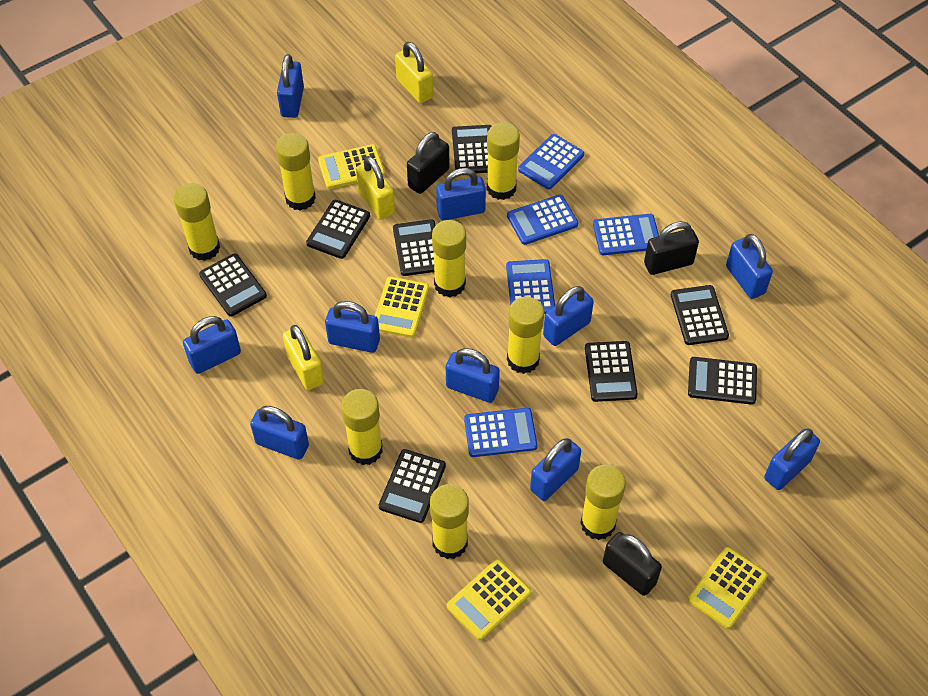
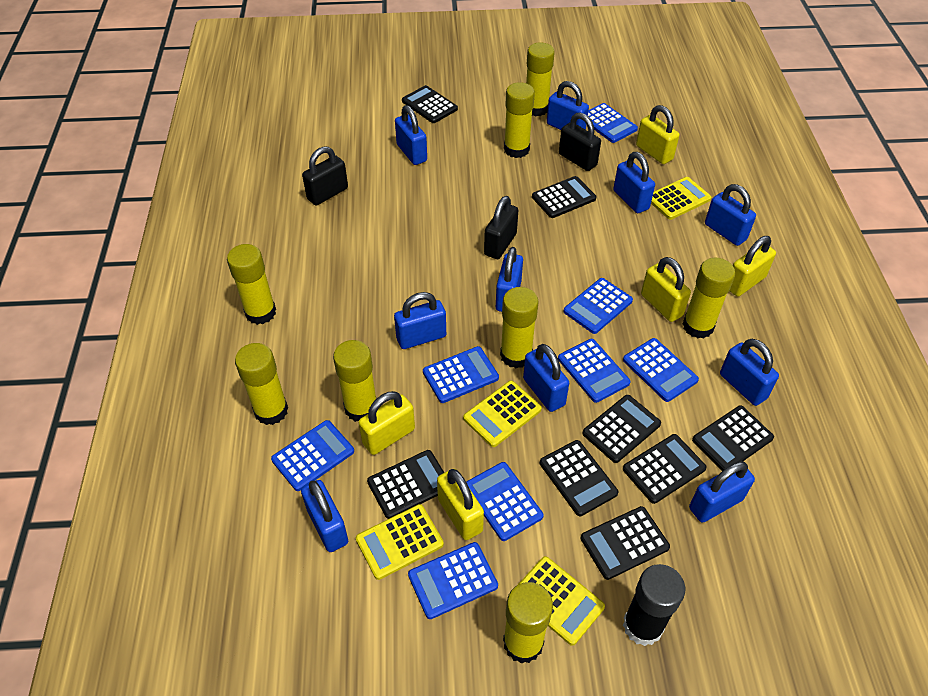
black glue stick: none = 0 -> [623,564,685,646] = 1
blue calculator: [464,408,538,457] [506,259,555,314] [507,194,578,245] [518,134,584,190] [593,214,659,255] = 5 -> [271,420,354,491] [408,542,498,619] [423,346,499,403] [466,462,544,541] [558,339,631,403] [563,278,633,334] [588,103,638,143] [623,338,699,402] = 8
yellow padlock: [283,325,324,390] [356,156,395,220] [395,42,433,103] = 3 -> [359,391,415,455] [437,469,484,540] [636,105,679,164] [641,257,691,322] [729,236,776,297] = 5

